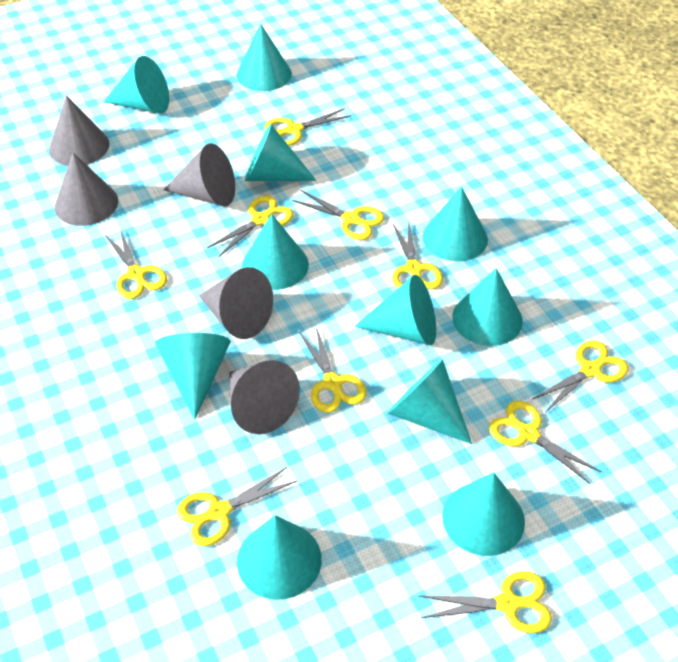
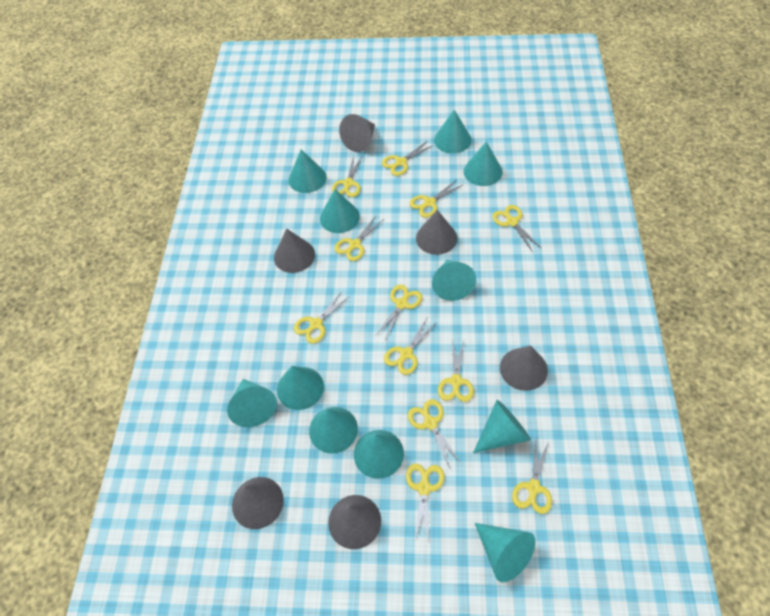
grey cone: [49,95,110,166] [54,152,118,226] [164,143,235,206] [199,267,273,339] [229,360,300,434] = 5 -> [232,477,284,529] [274,229,315,273] [328,495,381,549] [339,114,375,152] [416,210,457,255] [500,345,548,391] = 6
yellow scissors: [105,229,167,299] [177,467,297,546] [207,196,294,257] [264,108,351,146] [292,190,384,240] [299,327,366,413] [392,222,443,289] [420,571,552,633] [489,401,601,484] [531,340,628,413] = 10 -> [294,291,350,344] [332,155,363,197] [335,216,384,261] [375,285,422,340] [382,141,434,176] [384,318,437,375] [406,464,445,541] [408,399,462,468] [410,180,464,218] [438,338,474,402] [492,205,541,252] [512,439,552,514] = 12

